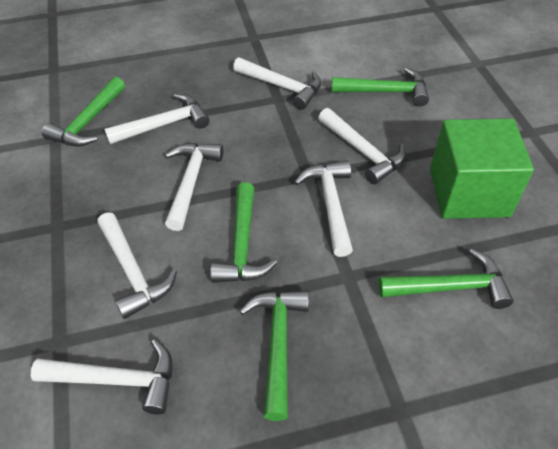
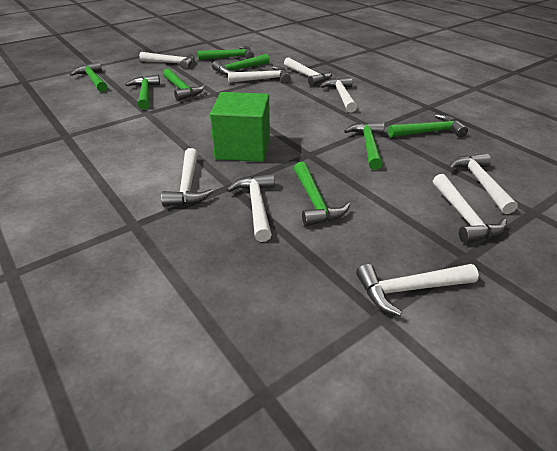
green hammer: [42,77,125,147] [210,182,277,283] [240,291,309,421] [332,68,429,107] [378,249,514,309] = 5 -> [70,62,107,92] [125,75,160,110] [163,69,205,101] [198,46,254,60] [212,54,269,75] [294,162,350,226] [344,122,385,170] [388,114,468,138] = 8
white hammer: [31,339,172,415] [97,212,177,319] [104,94,210,144] [165,143,223,231] [233,57,321,110] [294,161,353,257] [318,108,406,185] = 7 -> [139,52,195,70] [161,148,213,207] [227,173,275,242] [228,66,291,83] [284,57,332,86] [320,77,357,113] [356,264,479,316] [433,174,507,243] [449,153,518,214] = 9

